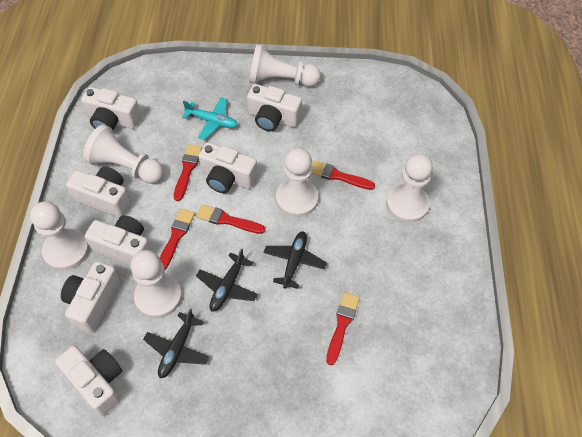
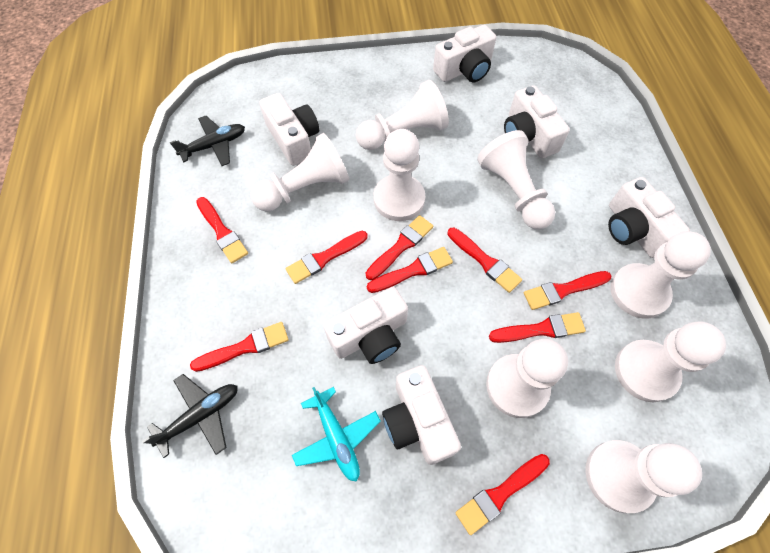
black plane: [143,308,209,378] [196,248,258,312] [263,231,327,289] = 3 -> [142,374,238,458] [170,116,245,166] = 2
red brush: [160,209,195,270] [174,144,202,201] [196,204,265,234] [311,161,375,190] [326,292,360,365] = 5 -> [190,322,289,372] [196,197,248,263] [286,231,368,284] [366,215,433,280] [367,247,453,293] [447,228,522,293] [455,454,550,535] [489,312,586,343] [524,271,611,310] = 9
white camera: [55,346,122,416] [61,261,121,333] [66,166,131,218] [81,87,141,130] [85,215,151,265] [198,142,258,193] [247,84,302,131] = 7 -> [259,93,319,166] [324,287,408,364] [382,365,461,465] [433,25,496,82] [504,85,570,159] [608,177,690,258] = 6
white pawn: [30,201,89,271] [83,124,163,184] [131,250,182,318] [249,44,321,87] [276,148,318,217] [386,154,433,223] = 6 -> [251,133,349,211] [356,80,449,150] [374,129,425,221] [477,130,555,229] [486,339,568,418] [585,440,702,513] [610,231,711,319] [615,321,726,402] = 8

